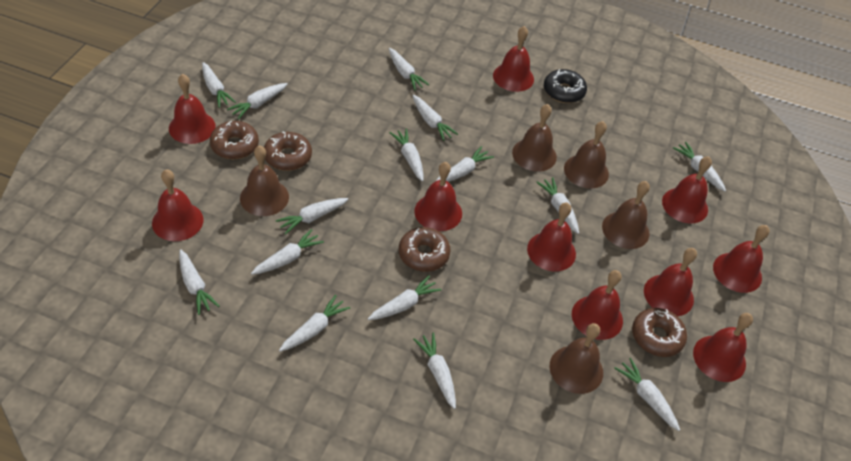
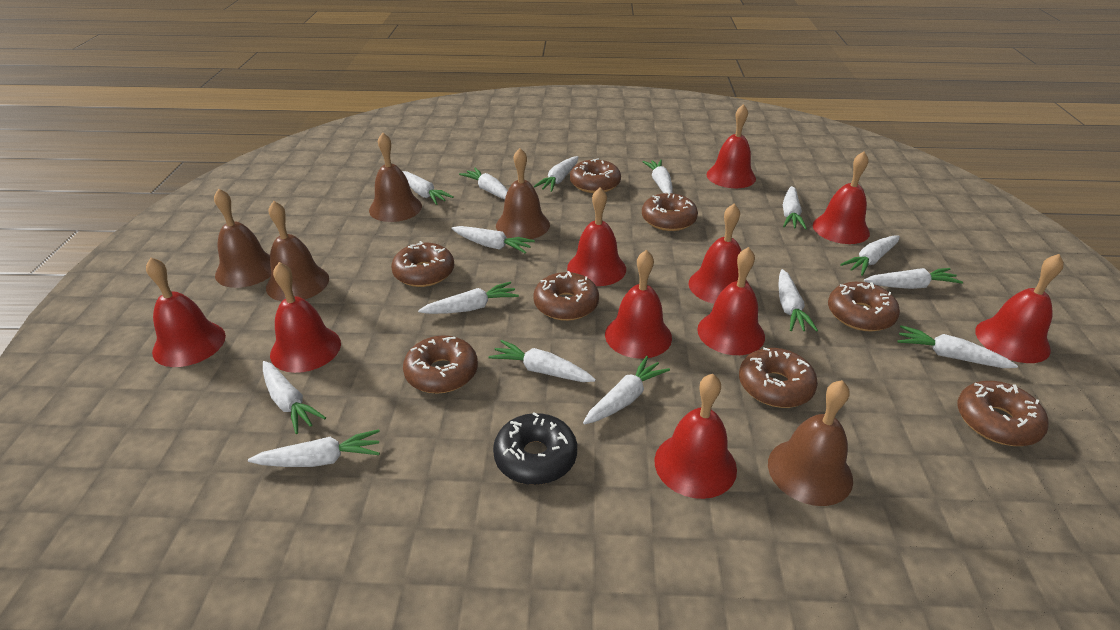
brown donut: [210,121,259,159] [264,131,312,171] [399,227,450,272] [632,308,687,357] = 4 -> [391,241,454,287] [403,335,478,393] [533,271,599,321] [570,159,621,193] [642,192,698,231] [739,348,818,408] [828,282,900,331] [957,381,1049,446] = 8

